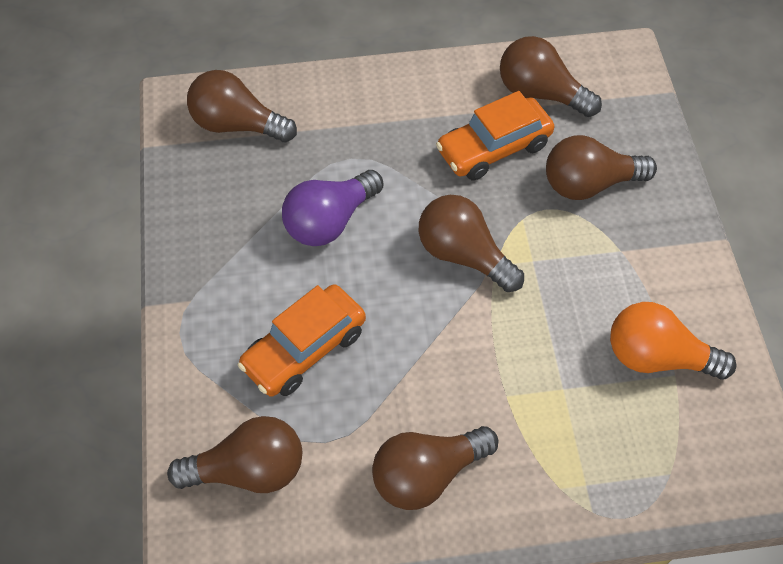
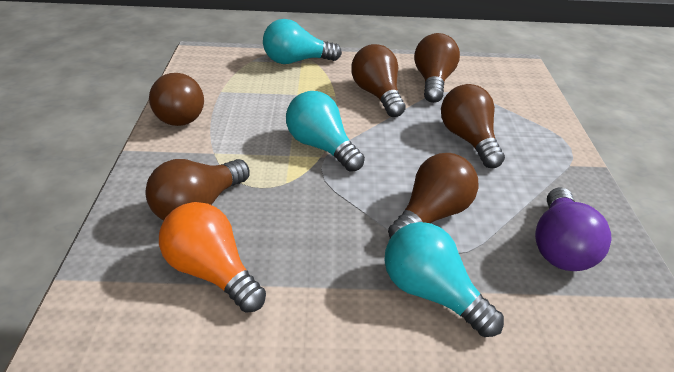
orange car: [238,284,366,397] [436,91,554,180] = 2 -> none = 0
turquoise light bulb: none = 0 -> [263,19,342,64] [286,91,365,172] [384,222,504,337] = 3

